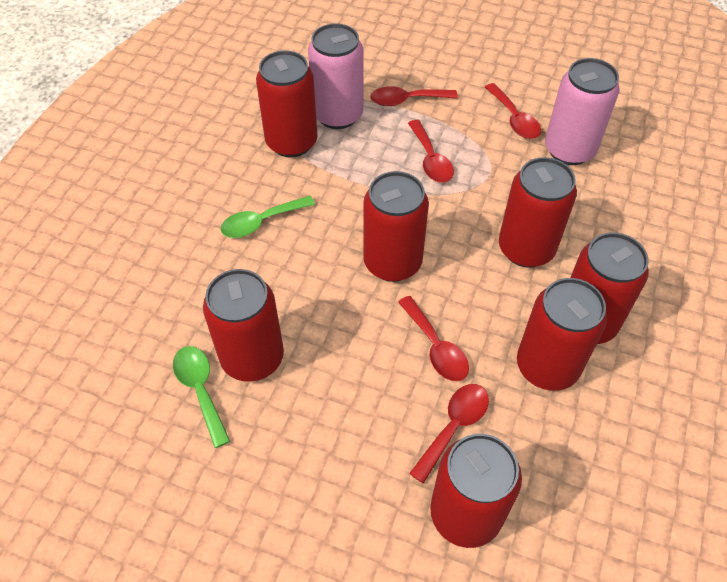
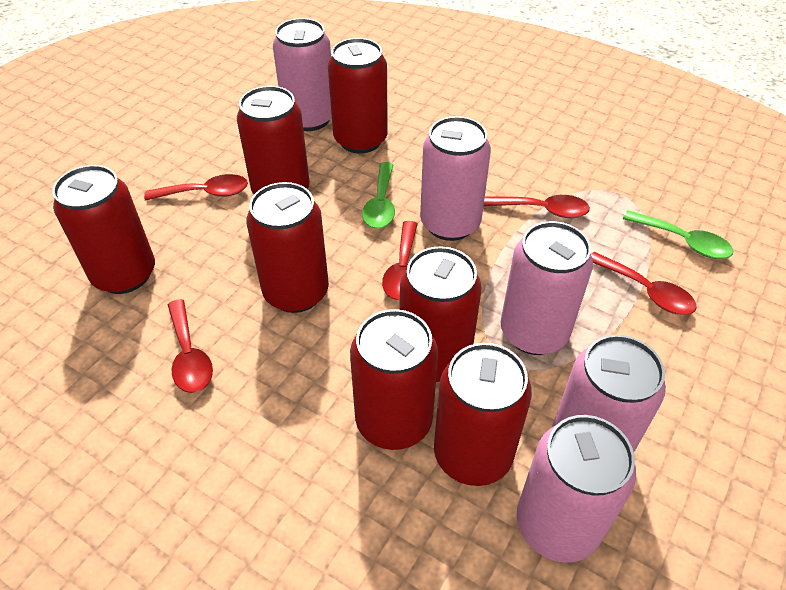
pink can: [308,23,363,129] [545,58,619,165] = 2 -> [273,18,332,131] [420,116,491,241] [501,221,593,355] [517,415,636,563] [552,335,666,452] = 5

